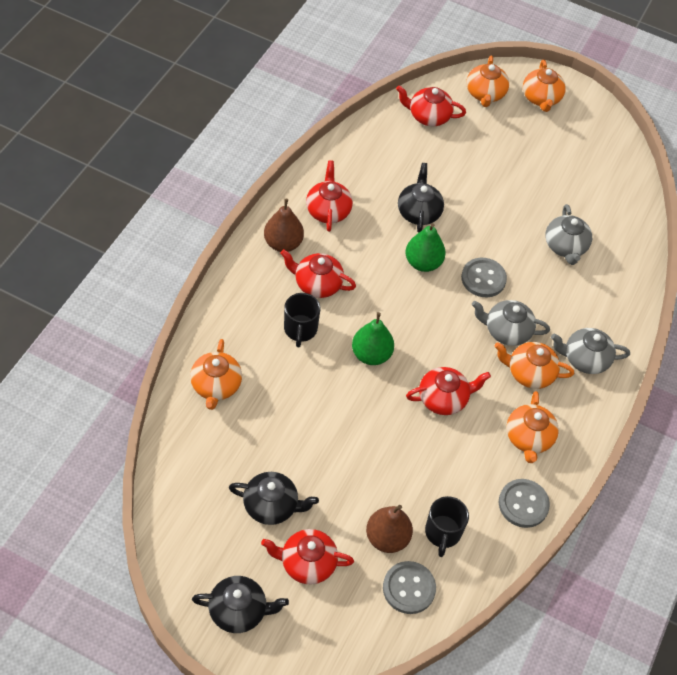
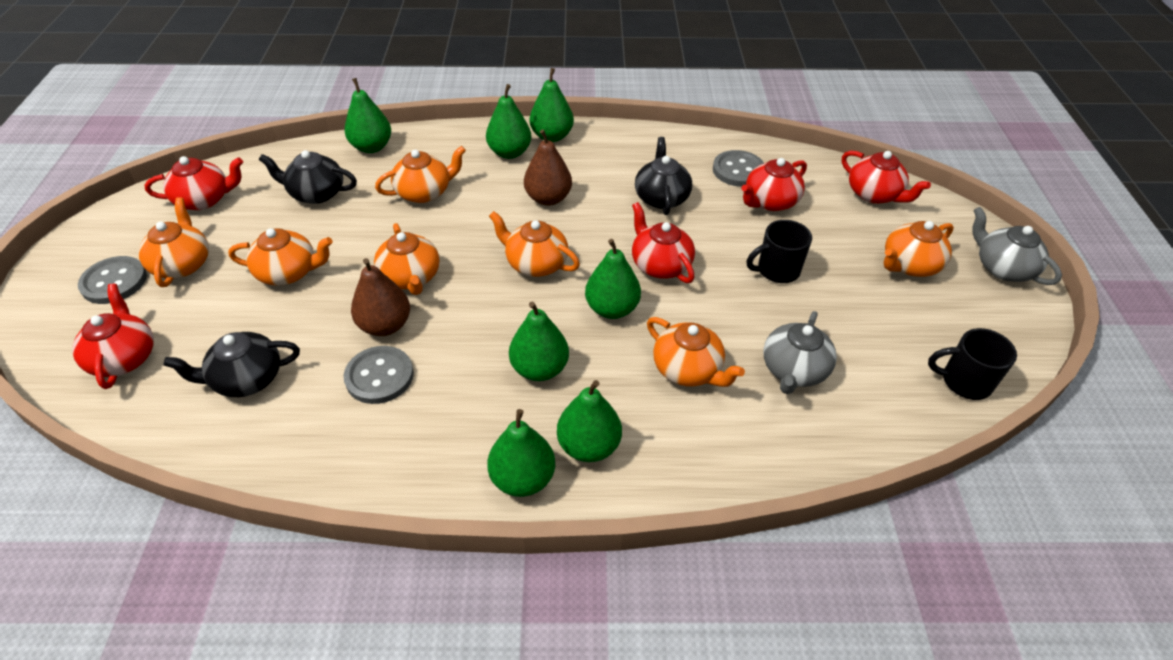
green pear: [352,312,394,365] [405,223,446,272] = 2 -> [345,78,391,153] [486,84,531,159] [487,409,555,497] [509,301,569,381] [530,68,574,142] [557,380,622,462] [585,239,641,319] = 7
grey teapot: [472,300,550,346] [546,204,592,265] [551,328,630,374] = 3 -> [763,311,837,394] [972,207,1062,285] = 2
orange teapot: [190,339,242,410] [466,56,509,107] [494,342,574,389] [506,391,559,463] [523,60,566,112] = 5 -> [138,197,209,287] [228,228,333,286] [374,223,439,295] [375,146,466,203] [489,211,580,277] [647,317,745,387] [884,221,954,277] = 7

